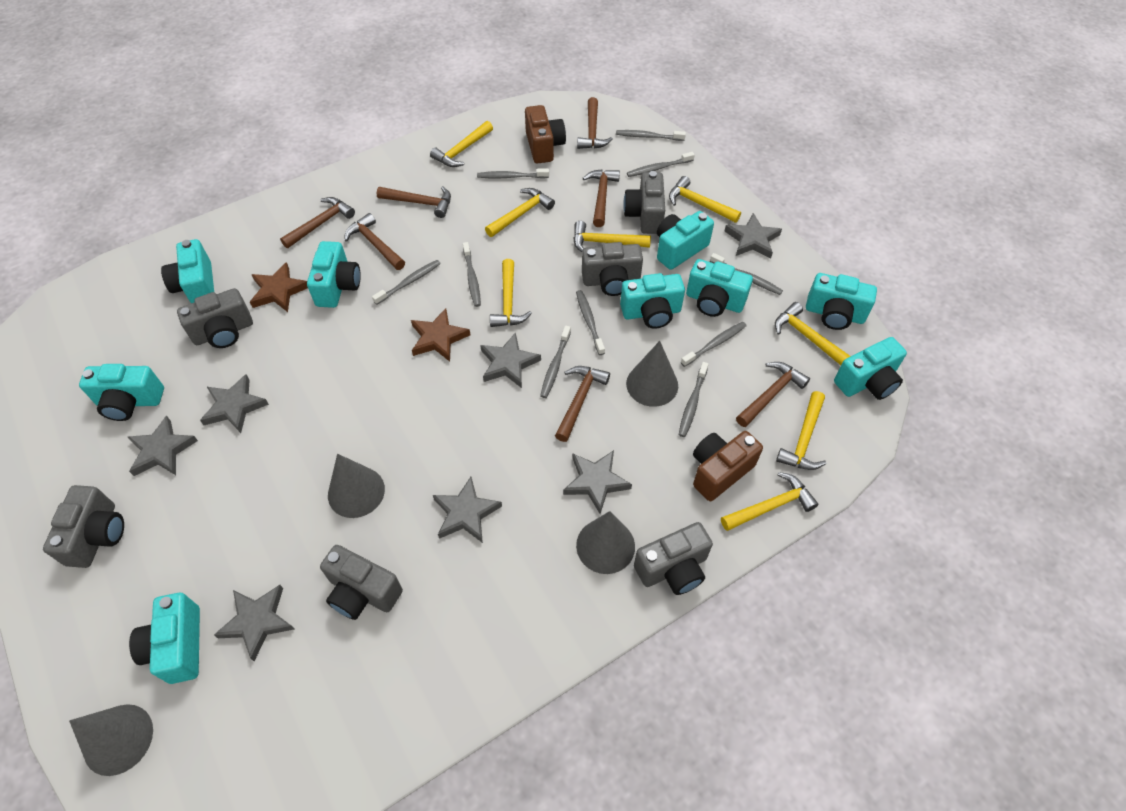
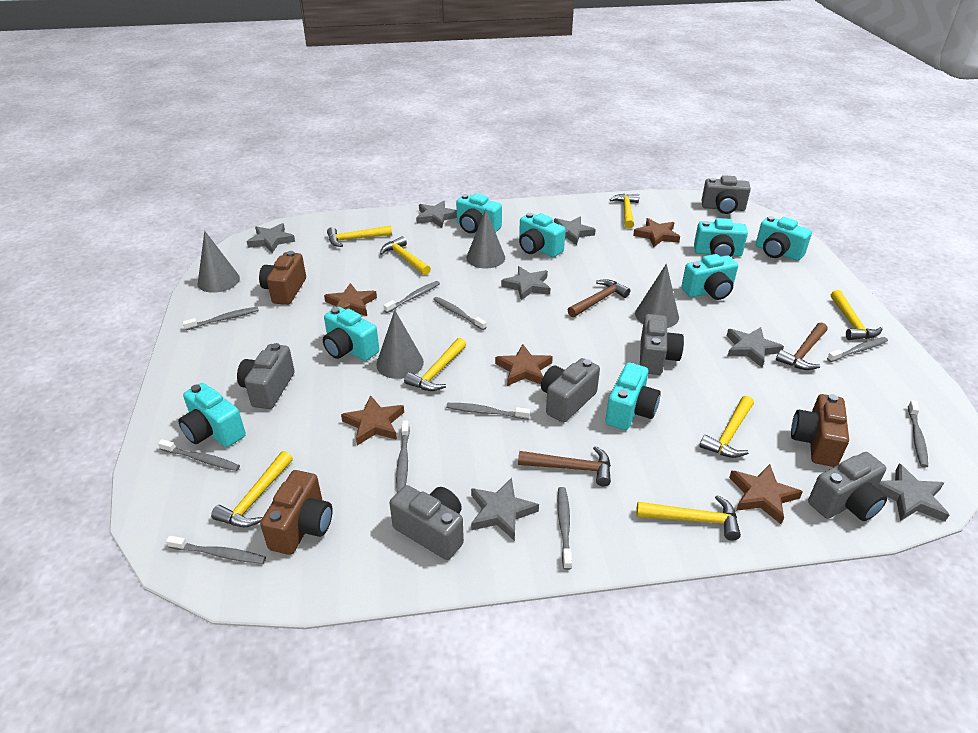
brown camera: [525,105,566,164] [693,431,763,501] = 2 -> [259,251,306,305] [260,470,333,555] [791,394,849,467] = 3
brown hammer: [280,197,355,248] [344,213,405,270] [377,186,451,218] [555,366,610,442] [577,97,613,149] [583,169,620,227] [736,362,810,427] = 7 -> [518,446,611,486] [568,279,630,317] [776,322,828,370] = 3
brown star: [250,262,308,312] [411,308,471,362] = 2 -> [324,283,377,316] [341,395,404,445] [495,344,553,386] [633,218,680,247] [729,464,803,524] = 5
turquoise camera: [79,364,164,421] [129,593,200,684] [161,239,214,303] [307,241,361,308] [620,273,685,329] [657,211,714,270] [686,259,753,317] [806,273,877,330] [834,337,907,400] = 9 -> [178,383,246,447] [323,307,379,361] [456,193,502,233] [519,213,566,257] [605,362,661,430] [681,254,738,300] [694,218,748,257] [756,216,812,261] = 8

